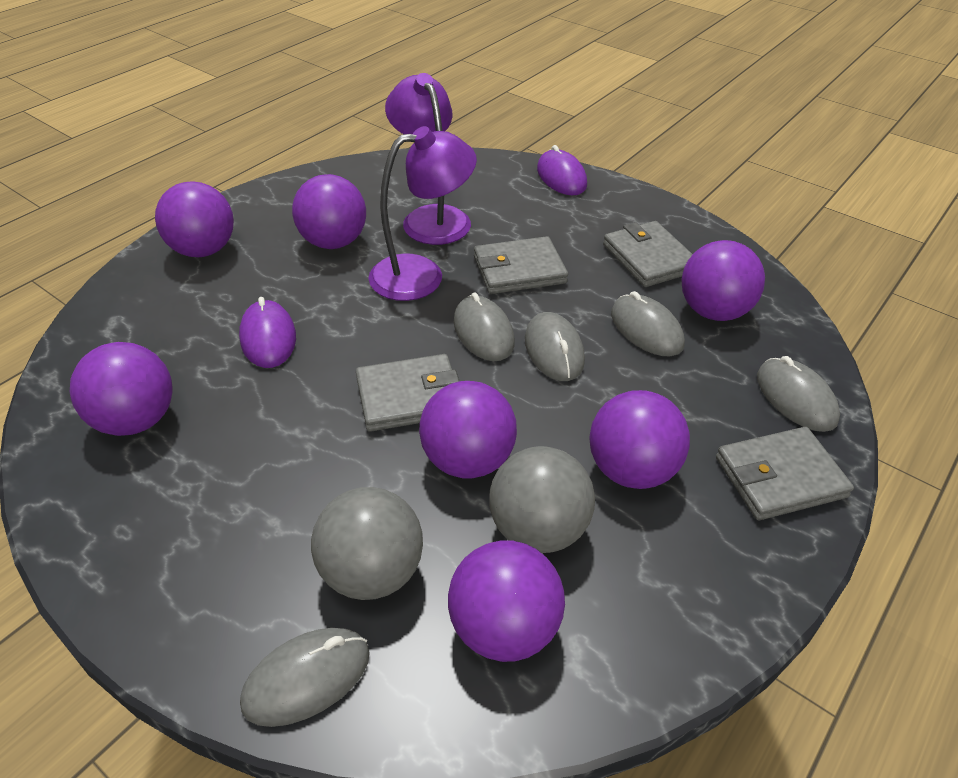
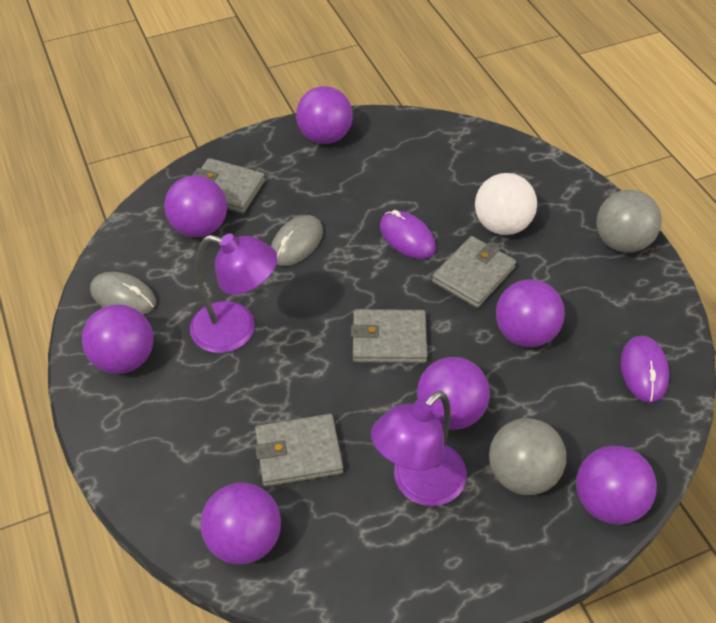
grey mouse: [240,628,370,727] [454,292,515,361] [525,312,585,381] [611,291,685,356] [757,356,840,432] = 5 -> [90,272,156,315] [271,215,323,266] = 2
white ball: none = 0 -> [475,173,537,235] = 1

